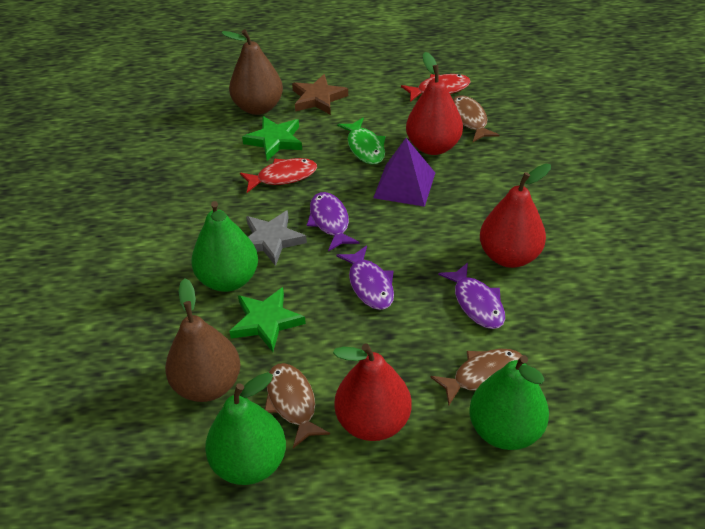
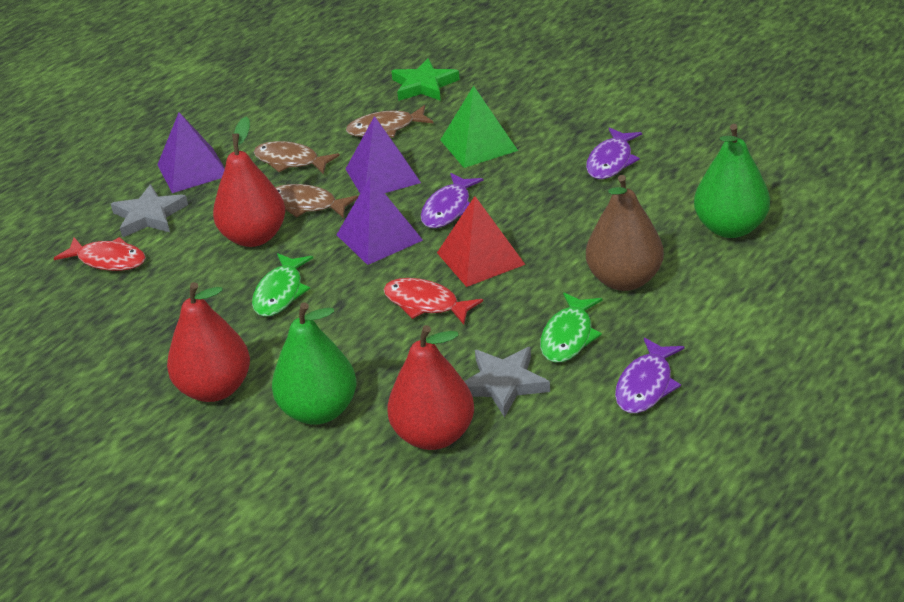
brown pear: [165,278,240,402] [221,29,283,115] = 2 -> [586,175,664,291] = 1
brown star: [292,74,348,115] = 1 -> none = 0
green fish: [337,118,385,164] = 1 -> [252,253,313,317] [540,293,602,363] = 2
green pear: [191,201,258,292] [205,372,286,485] [469,355,549,450] = 3 -> [272,302,356,425] [694,124,770,238] = 2
green pyramid: none = 0 -> [440,86,518,168] = 1
green star: [229,287,306,352] [242,116,302,161] = 2 -> [391,58,460,101] = 1
grey star: [246,210,307,266] = 1 -> [111,184,188,238] [464,347,550,418] = 2
purple pyramid: [373,138,435,207] = 1 -> [157,112,225,193] [337,176,423,265] [346,116,421,193] = 3
red pyramid: none = 0 -> [437,196,526,287] = 1

